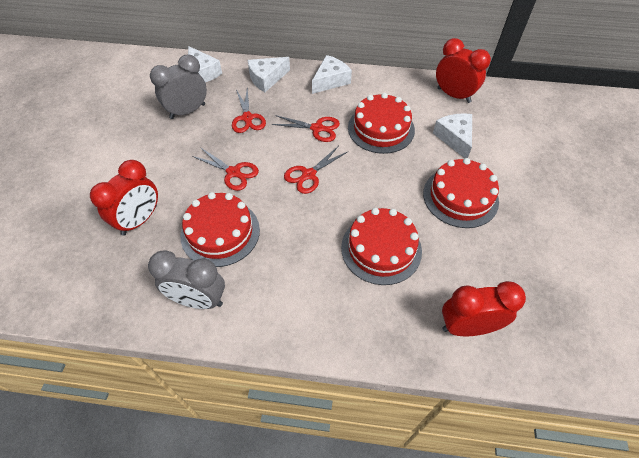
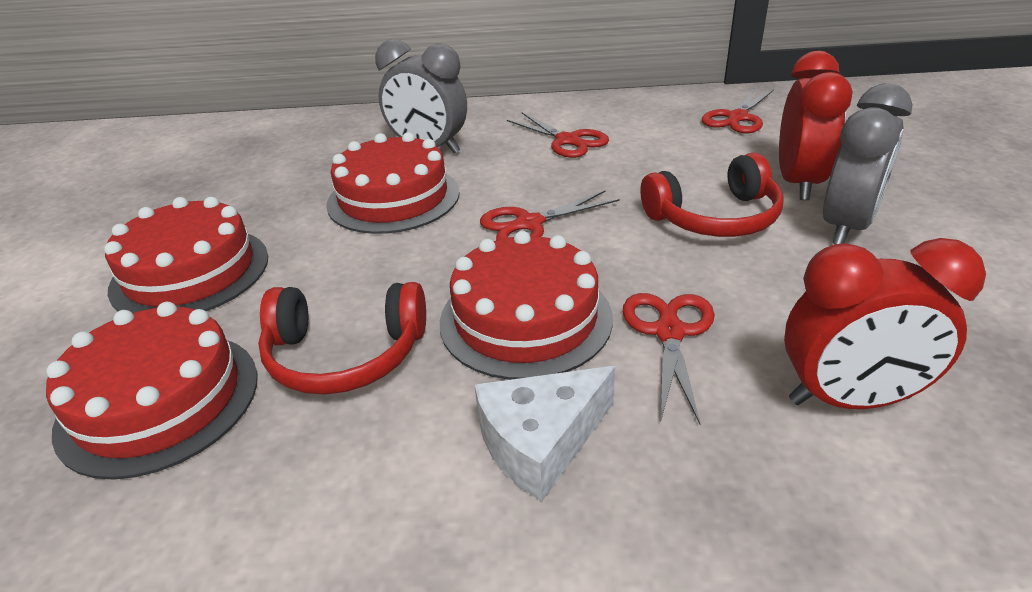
red clock: [90,160,158,236] [436,38,491,103] [442,281,526,336] = 3 -> [779,51,853,200] [784,238,986,409] = 2
red headphones: none = 0 -> [258,282,426,395] [640,153,784,237] = 2
white cheese: [188,46,222,82] [248,57,290,92] [312,55,352,94] [433,113,472,158] = 4 -> [475,366,616,501] = 1

